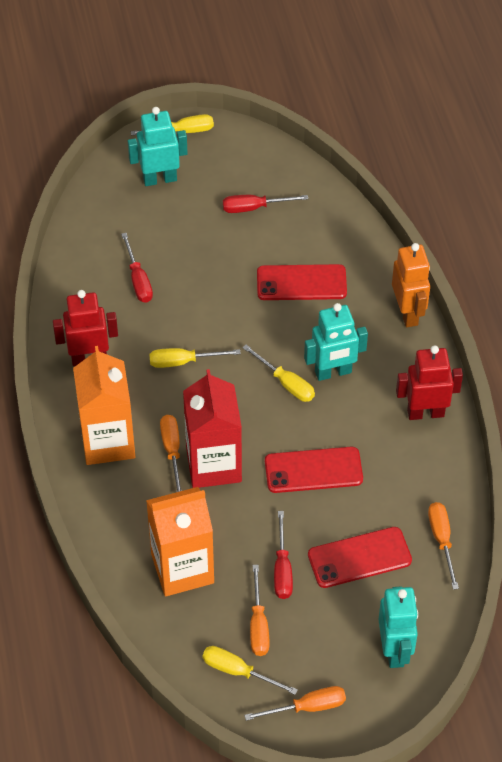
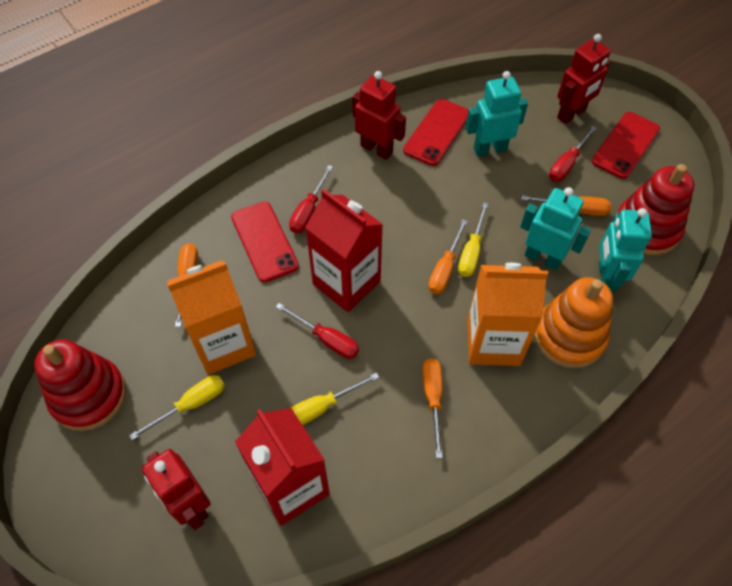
orange robot: [392,243,430,327] = 1 -> none = 0
orange stacking toy: none = 0 -> [534,277,613,368] = 1
red carton: [183,369,242,488] = 1 -> [235,408,330,526] [305,189,383,312] = 2
red robot: [53,290,118,366] [396,345,463,420] = 2 -> [142,449,210,530] [352,71,406,160] [557,34,611,124] = 3
red stacking toy: none = 0 -> [34,340,126,431] [617,164,694,256] = 2
yellow screwdriver: [131,114,214,136] [149,348,241,368] [202,646,298,695] [242,345,315,402] = 4 -> [129,375,225,440] [291,372,379,425] [458,202,489,277] = 3

